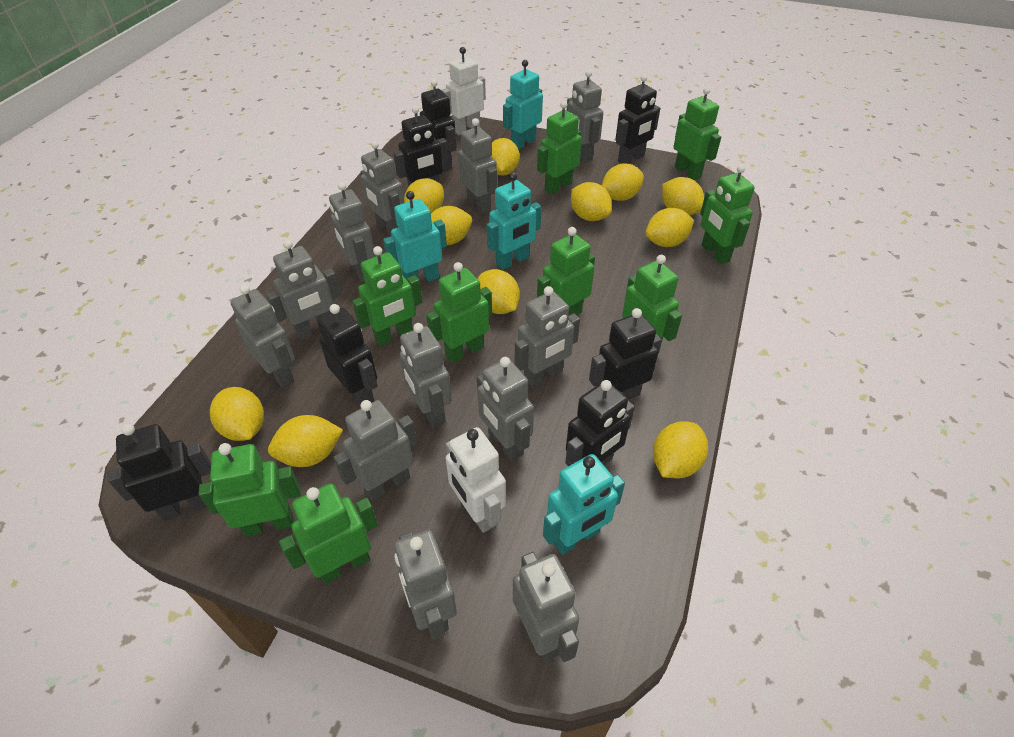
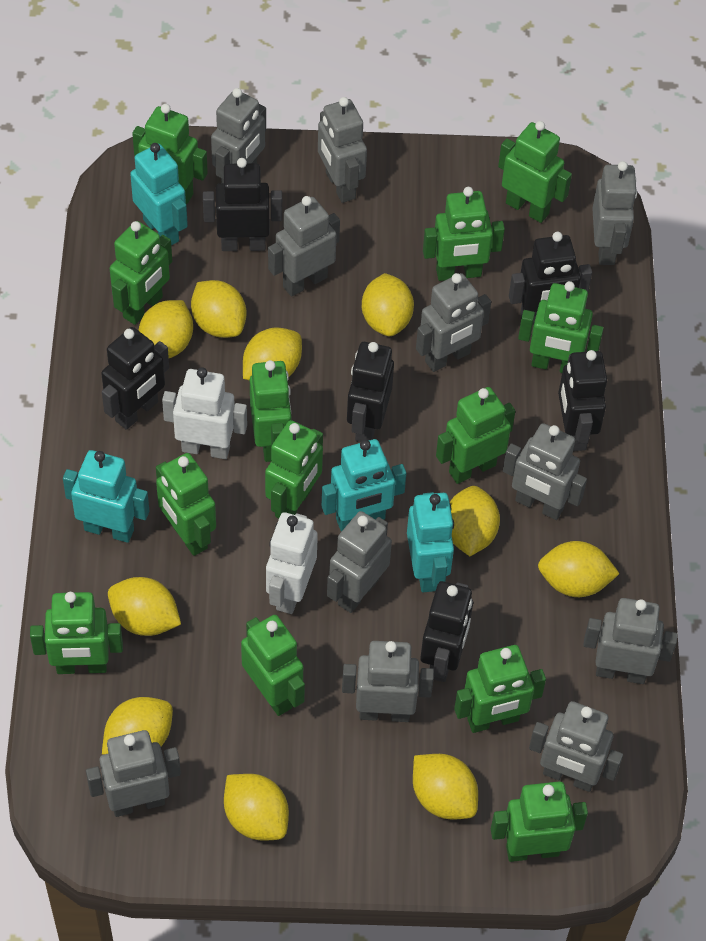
black robot: [108,424,211,521] [318,304,378,405] [394,106,449,187] [420,79,456,172] [565,380,635,466] [589,308,662,399] [616,74,661,164] = 7 -> [101,327,169,430] [203,158,282,251] [347,342,394,442] [420,581,473,682] [509,232,592,324] [558,350,607,451] = 6
green robot: [199,443,301,537] [279,483,378,584] [352,246,422,346] [426,262,492,363] [537,101,582,195] [537,227,595,315] [622,255,682,351] [673,87,721,180] [700,165,755,264] = 9 -> [30,592,123,674] [110,221,172,325] [132,104,208,204] [156,453,216,556] [241,615,305,716] [250,360,291,462] [265,420,323,518] [423,187,505,281] [436,387,515,484] [454,645,546,733] [491,781,588,862] [498,121,572,223] [518,281,604,373] = 13
grey robot: [231,285,295,388] [267,240,341,340] [329,182,375,282] [333,400,417,501] [361,141,404,237] [394,530,457,640] [399,323,452,427] [458,118,497,214] [477,357,534,461] [513,552,579,662] [515,286,580,387] [567,70,603,162] = 12 -> [86,730,181,817] [211,88,266,183] [268,196,340,297] [318,97,367,203] [327,511,392,613] [342,641,434,722] [416,273,491,372] [503,423,587,520] [529,701,623,792] [583,598,678,684] [592,161,637,265] = 11
yellow lemon: [210,387,264,441] [268,415,343,467] [404,178,444,213] [431,206,472,245] [478,269,520,314] [491,138,520,176] [571,182,612,221] [602,163,644,201] [645,208,694,247] [653,421,708,478] [662,177,704,215] = 11 -> [102,697,173,755] [108,577,181,636] [138,300,193,358] [191,280,246,338] [224,774,289,841] [243,328,302,381] [362,273,414,336] [413,754,478,819] [449,486,500,556] [538,541,620,597] = 10

